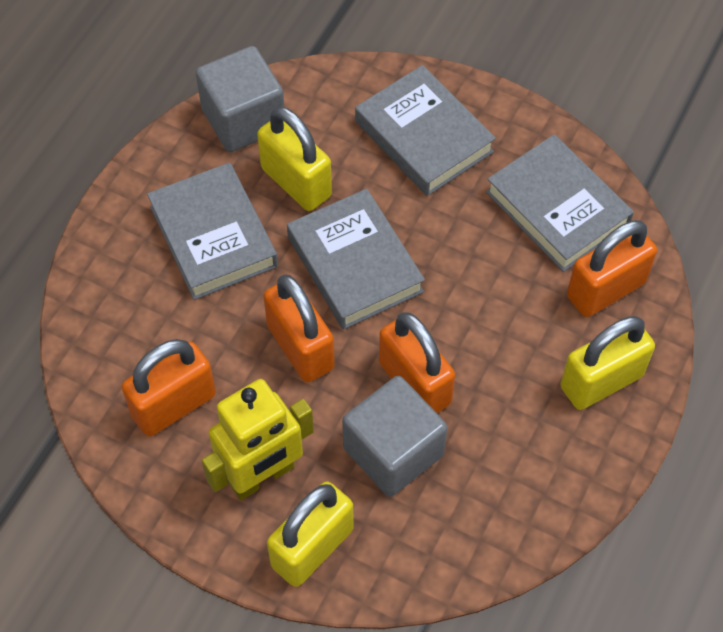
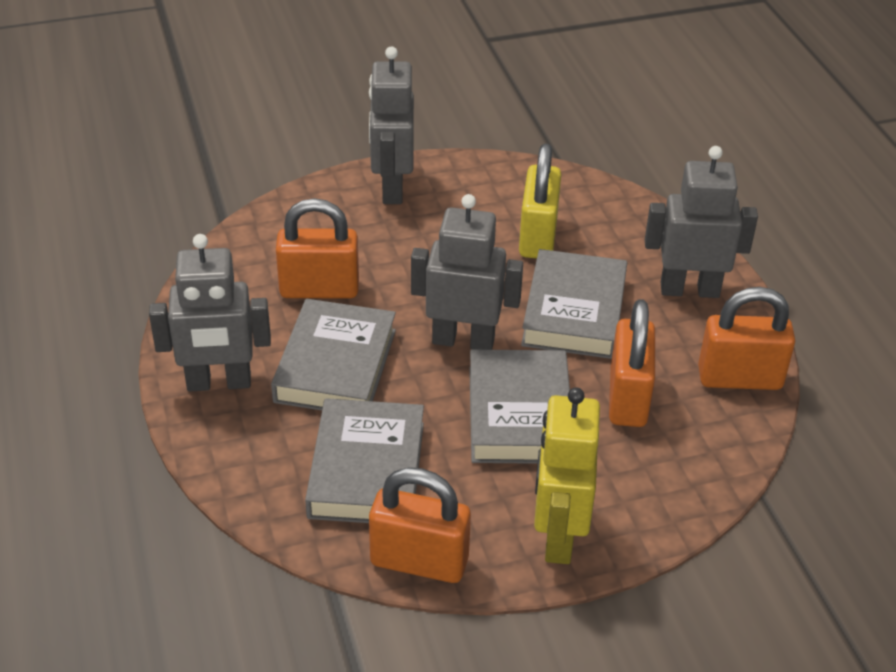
grey cube: [196,46,284,152] [342,376,447,497] = 2 -> none = 0
grey robot: none = 0 -> [149,234,271,392] [369,46,414,204] [411,194,523,350] [645,146,758,298] = 4
yellow padlock: [257,107,332,211] [267,481,354,587] [560,316,655,410] = 3 -> [519,144,561,258] = 1

